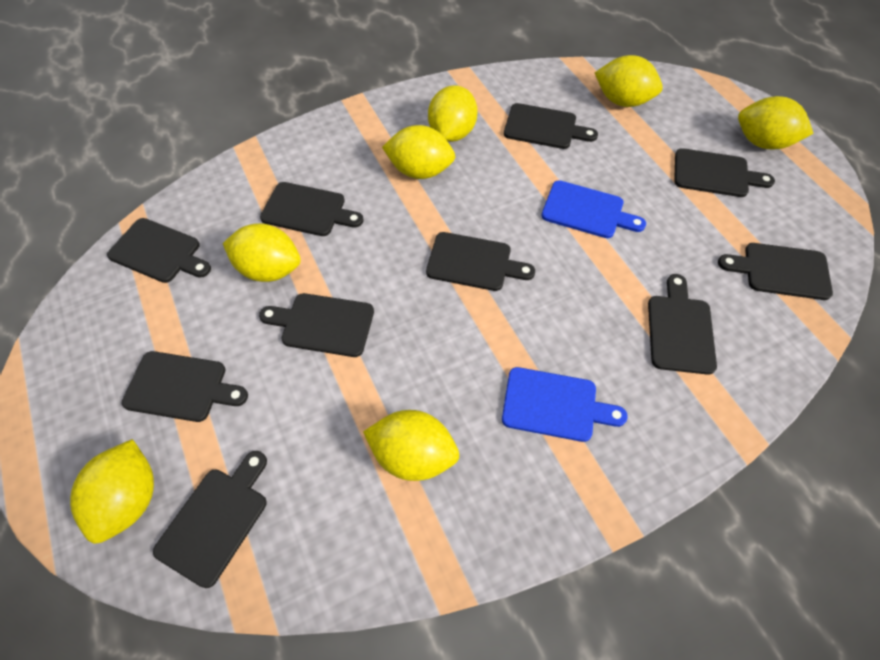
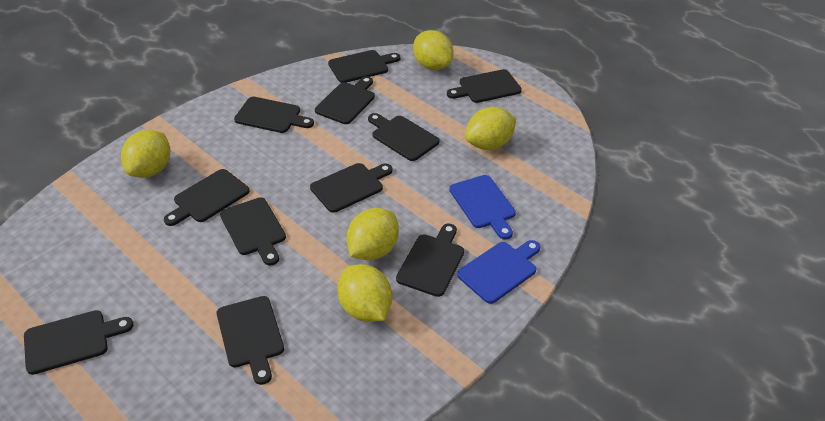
black cutting board: [107,218,211,283] [122,351,248,422] [153,451,267,588] [259,293,374,357] [260,182,364,236] [426,232,535,291] [504,103,598,149] [648,274,717,375] [674,148,775,197] [718,243,833,300] = 10 -> [24,310,133,375] [164,169,250,226] [217,296,284,385] [220,197,286,266] [234,97,314,133] [310,163,393,213] [315,76,375,124] [328,50,401,83] [368,113,440,161] [396,223,464,297] [447,69,522,103] = 11
yellow lemon: [70,439,154,544] [223,223,301,282] [363,410,459,481] [382,125,455,179] [428,85,478,142] [595,55,663,107] [738,96,814,149] = 7 -> [121,130,170,178] [337,264,392,322] [347,208,399,260] [413,30,454,70] [465,107,516,150] = 5

